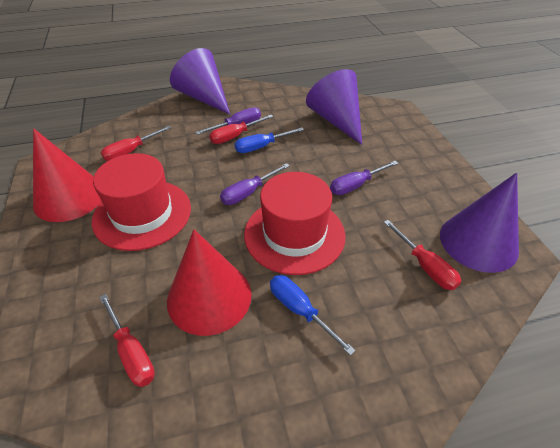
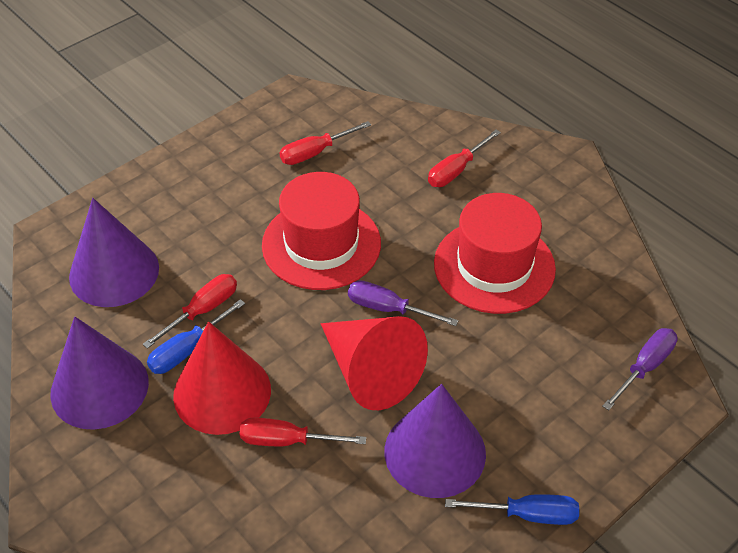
purple screwdriver: [195,107,261,135] [220,163,290,205] [330,161,398,195] = 3 -> [348,280,459,326] [603,328,678,410] = 2

